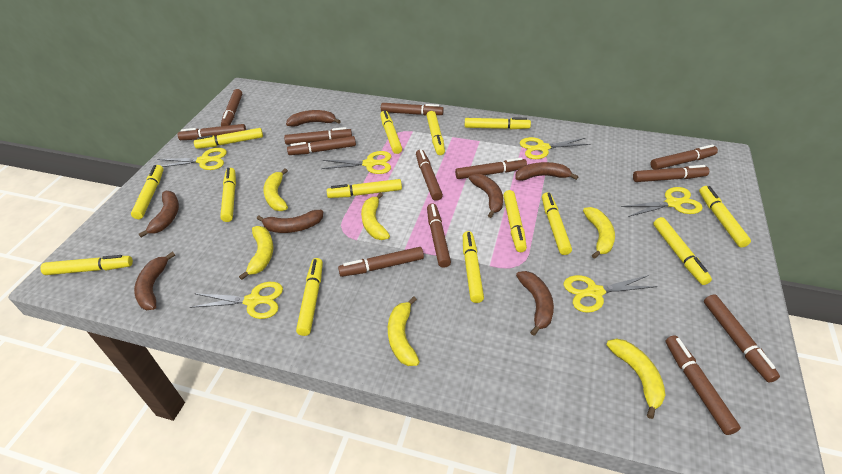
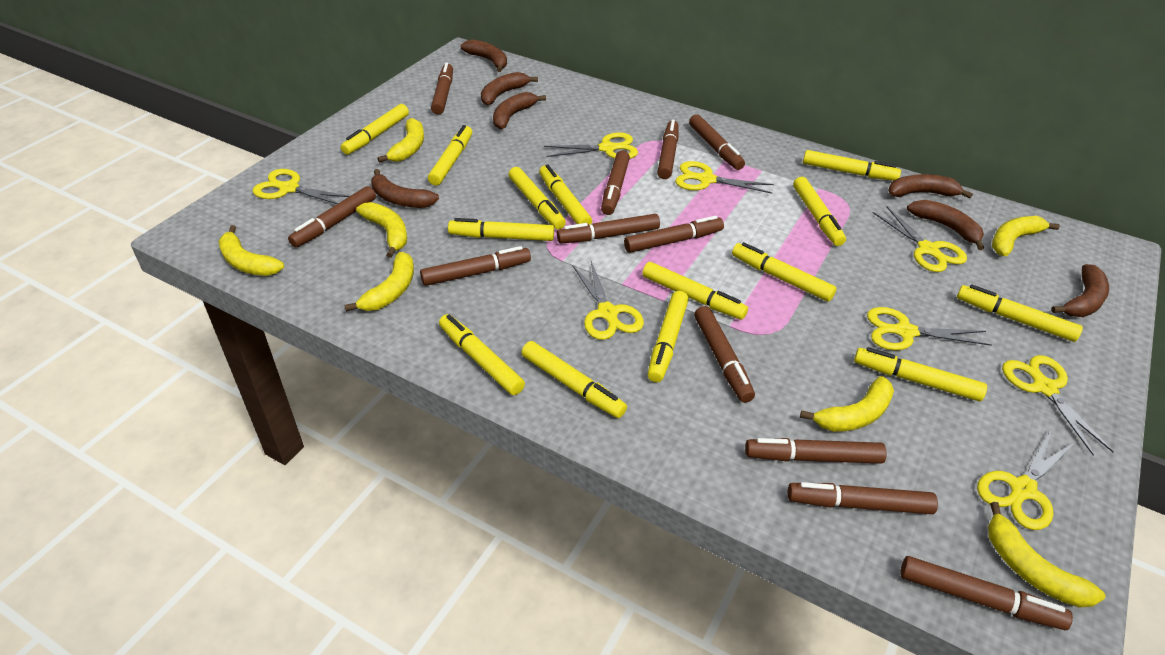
brown marker: [178,124,246,140] [221,89,242,126] [284,127,352,145] [287,136,356,155] [338,247,424,277] [381,103,444,115] [416,149,443,201] [427,203,451,268] [455,158,527,179] [633,165,709,182] [651,144,718,170] [665,335,741,435] [704,294,780,383] = 13 -> [288,186,376,248] [420,246,531,286] [431,63,453,115] [557,214,660,243] [601,151,630,215] [624,216,724,253] [657,120,679,179] [689,114,745,170] [694,306,755,403] [745,438,887,464] [788,482,938,514] [900,556,1073,630] = 12
yellow banana: [239,226,273,280] [263,168,288,211] [361,192,390,240] [388,296,420,366] [583,207,615,259] [606,339,665,419] = 6 -> [218,225,284,276] [344,252,414,312] [356,202,407,258] [377,118,424,163] [800,376,894,432] [988,502,1105,607] [992,216,1060,256] = 7
yellow scissors: [157,148,227,170] [190,282,283,319] [321,151,391,174] [520,137,590,159] [564,275,657,313] [621,187,703,217] = 6 -> [253,169,350,204] [544,132,638,159] [572,261,644,340] [675,161,774,194] [867,307,991,350] [872,207,967,272] [977,429,1075,530] [1002,355,1114,456] = 8

